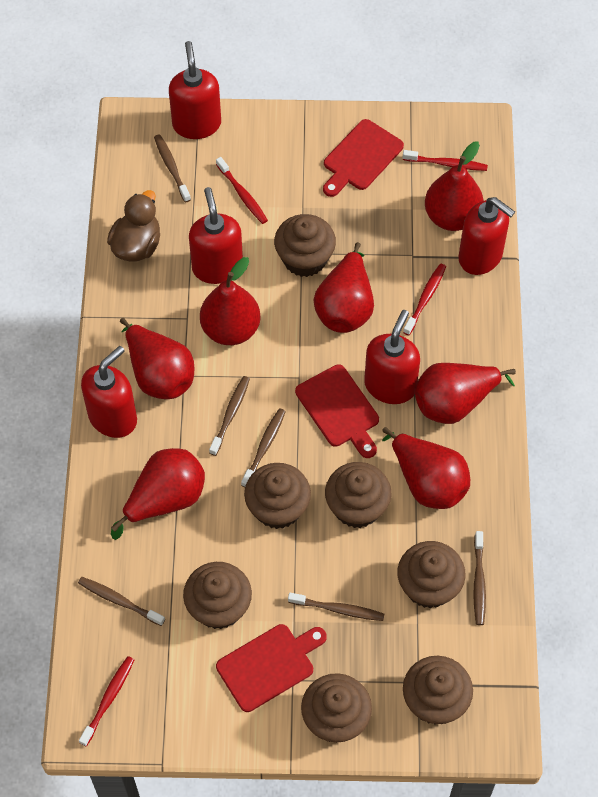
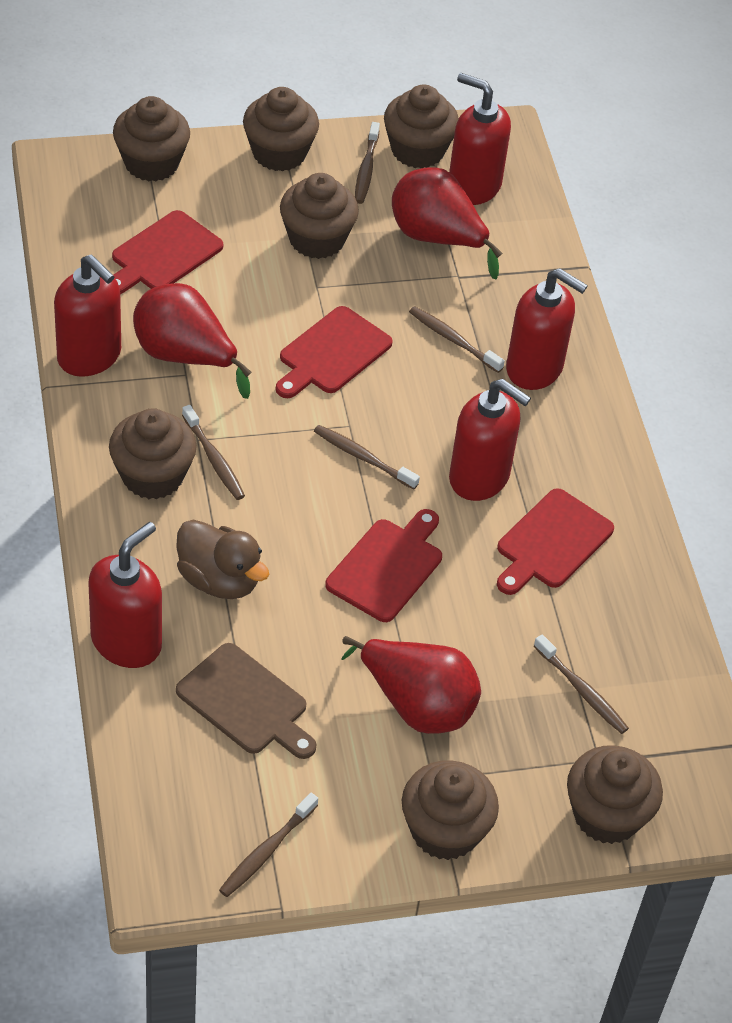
brown cutting board: none = 0 -> [176,643,317,759] = 1
red cutting board: [216,624,327,712] [295,364,379,458] [323,119,404,197] = 3 -> [112,210,223,294] [276,306,393,398] [325,509,442,622] [497,488,614,595] = 4
red pear: [111,448,205,540] [120,318,195,399] [200,257,261,345] [313,242,374,333] [382,427,470,509] [415,363,516,424] [425,141,484,231] = 7 -> [133,283,252,399] [341,636,481,734] [392,167,503,279] = 3
red toothbrush: [79,656,134,747] [216,157,268,224] [403,150,488,171] [403,263,446,335] = 4 -> none = 0

